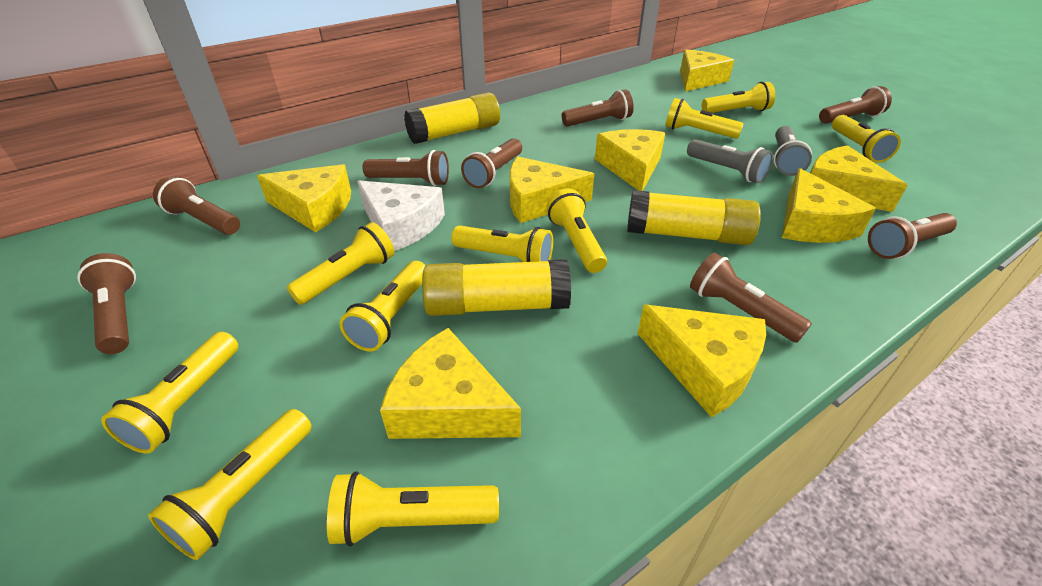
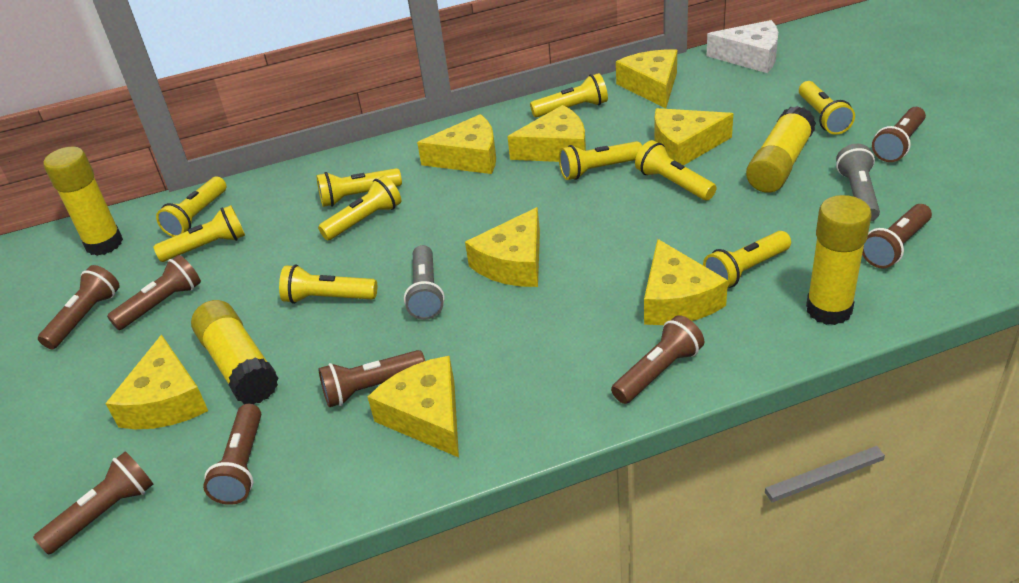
yellow glue stick: [404,92,500,144] [422,259,571,316] [627,190,761,245] = 3 -> [43,147,123,256] [191,300,278,404] [746,106,816,193] [806,195,871,325] = 4

